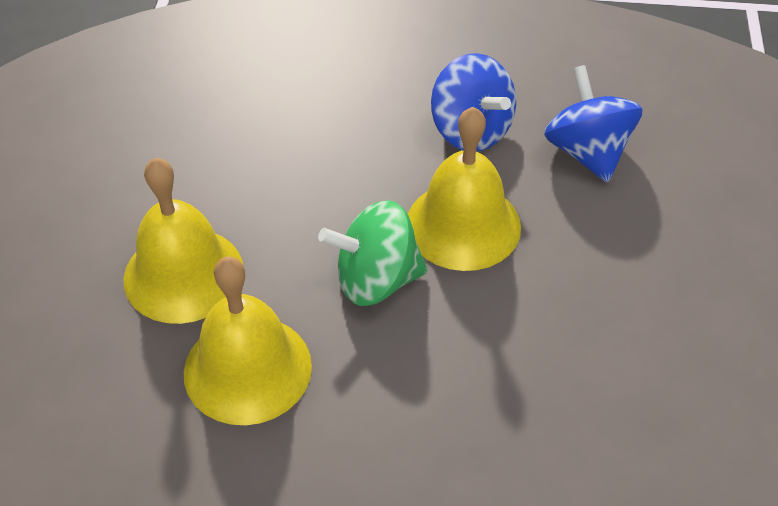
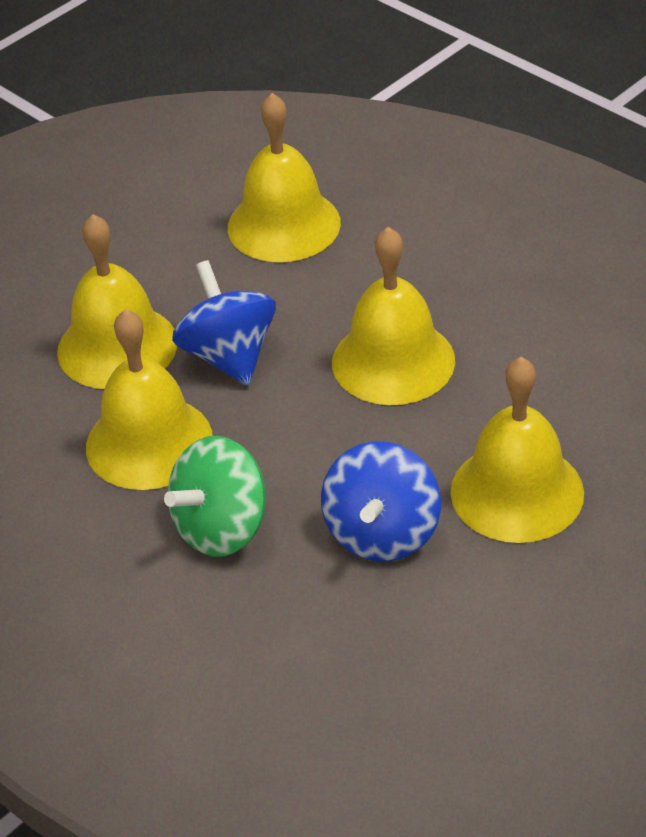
yellow bell: [123,158,243,324] [184,257,312,425] [408,107,521,271] = 3 -> [57,214,177,389] [86,309,213,490] [228,93,341,262] [332,227,455,405] [450,357,584,543] = 5

